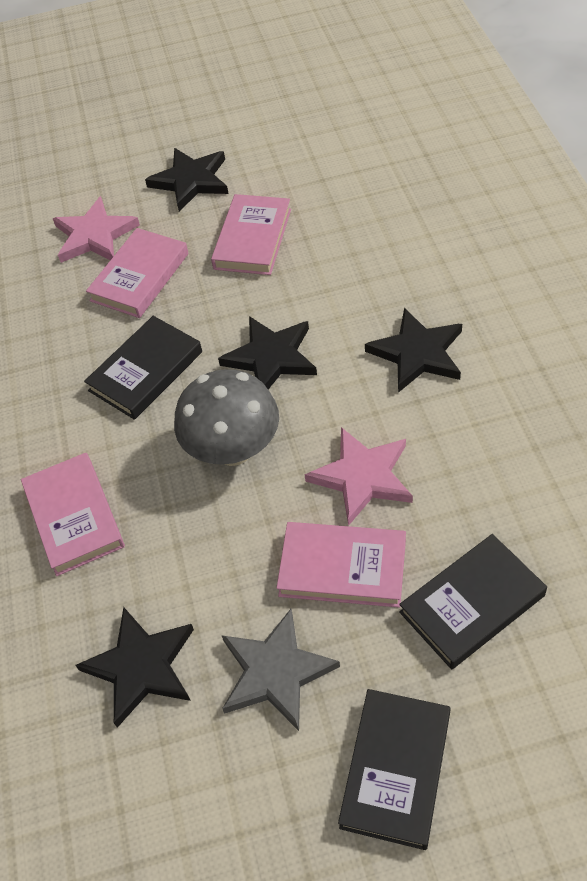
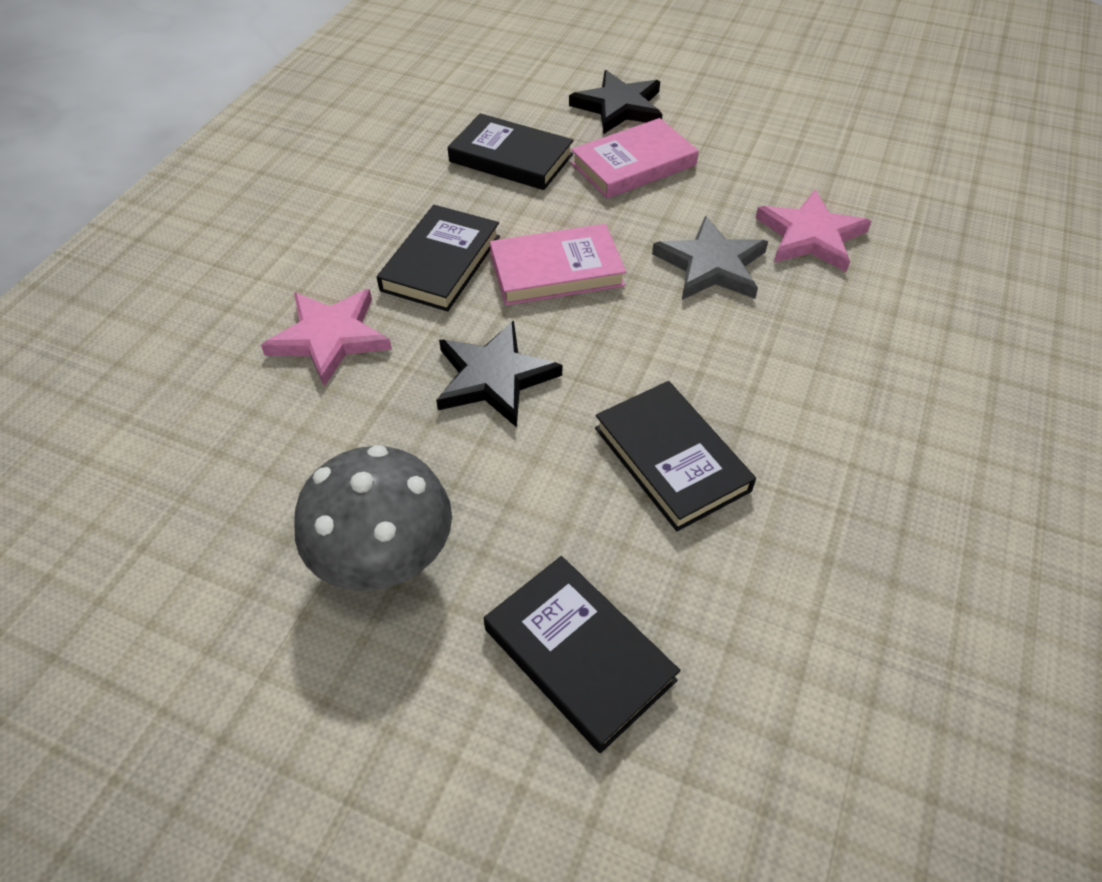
black book: [84,316,202,420] [338,689,451,850] [399,534,547,669] = 3 -> [377,205,500,311] [448,113,574,190] [484,556,680,753] [595,381,756,531] = 4
black star: [75,607,194,728] [145,148,228,212] [218,316,317,389] [365,308,462,393] = 4 -> [436,321,562,427] [569,70,662,134] = 2
pink book: [21,453,125,576] [86,228,188,318] [211,194,291,275] [277,522,406,608] = 4 -> [490,224,626,306] [571,118,699,199] = 2

